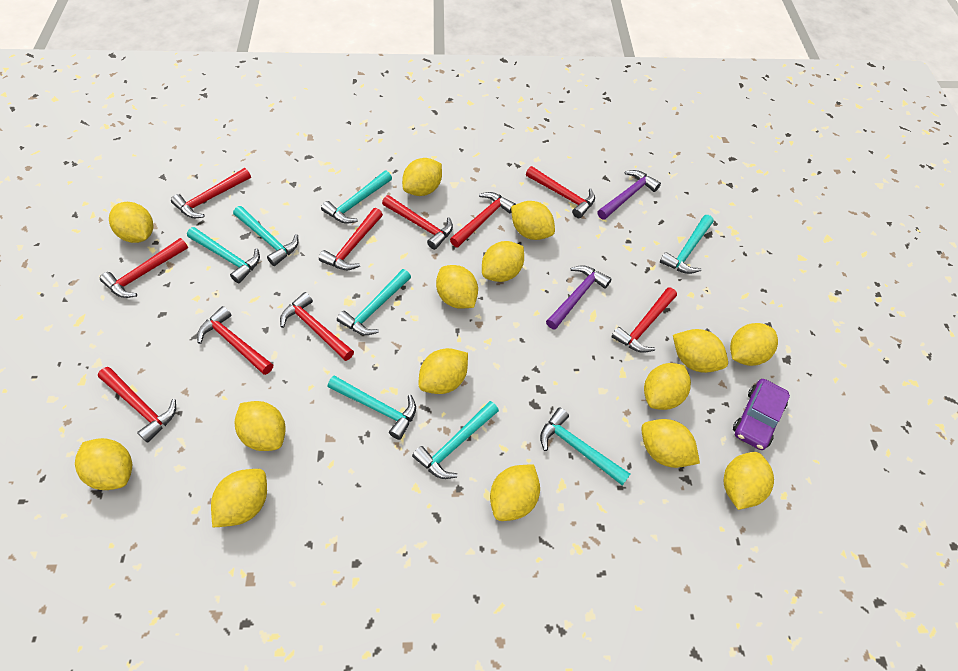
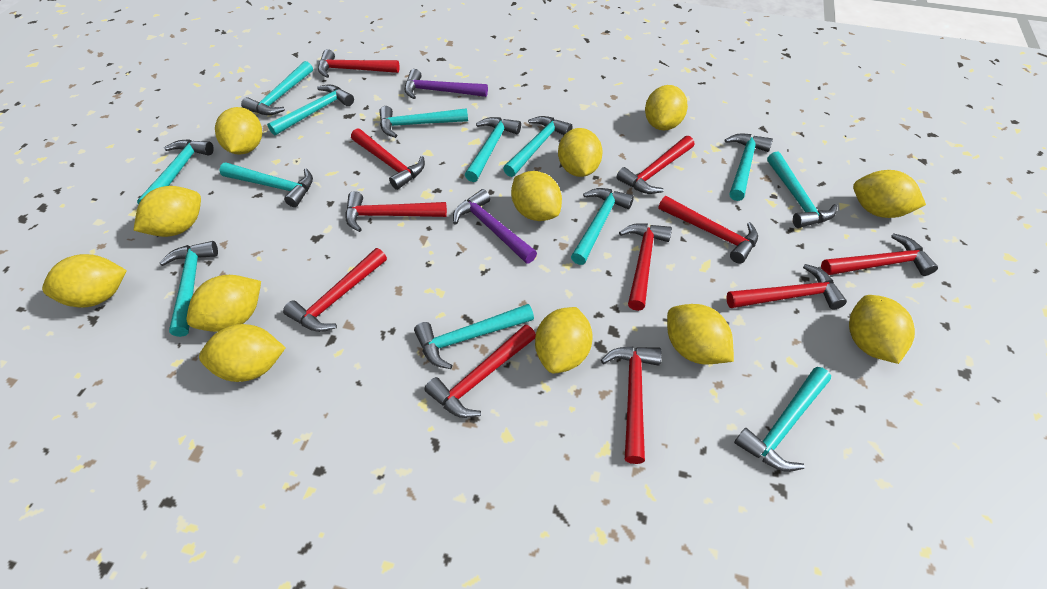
purple car: [733,379,790,450] = 1 -> none = 0
red hammer: [98,367,176,443] [100,238,188,298] [171,168,251,218] [197,306,273,375] [280,292,354,361] [319,208,383,270] [382,195,453,250] [450,192,516,247] [526,166,595,218] [611,287,677,353] = 10 -> [283,248,387,332] [318,49,400,78] [345,191,447,232] [351,128,425,190] [425,324,536,418] [601,347,662,464] [616,136,694,194] [619,223,672,311] [659,196,758,264] [726,264,847,310] [821,233,938,276] = 11
turquoise hammer: [187,227,260,283] [233,206,299,266] [321,171,392,224] [328,376,416,440] [337,269,411,335] [412,401,499,479] [540,408,630,486] [660,215,714,274] = 8 -> [137,139,214,204] [159,241,218,337] [220,163,313,207] [241,61,313,115] [267,84,354,136] [379,106,468,138] [414,304,534,369] [465,117,521,182] [503,116,573,177] [571,188,634,265] [725,134,773,201] [734,367,831,472] [767,152,837,228] = 13
yellow lemon: [75,438,132,490] [109,202,153,243] [211,469,267,528] [235,401,285,451] [402,158,442,196] [419,348,468,394] [436,265,478,309] [482,241,524,282] [490,464,540,521] [511,201,555,240] [641,419,700,468] [644,363,691,410] [673,329,728,373] [724,452,774,510] [730,323,778,366] = 15 -> [42,254,127,308] [134,186,201,237] [186,275,261,332] [199,324,285,382] [215,107,262,155] [511,171,562,221] [535,307,593,373] [558,128,603,177] [645,85,688,130] [667,304,734,365] [849,295,915,364] [853,170,926,218] = 12

